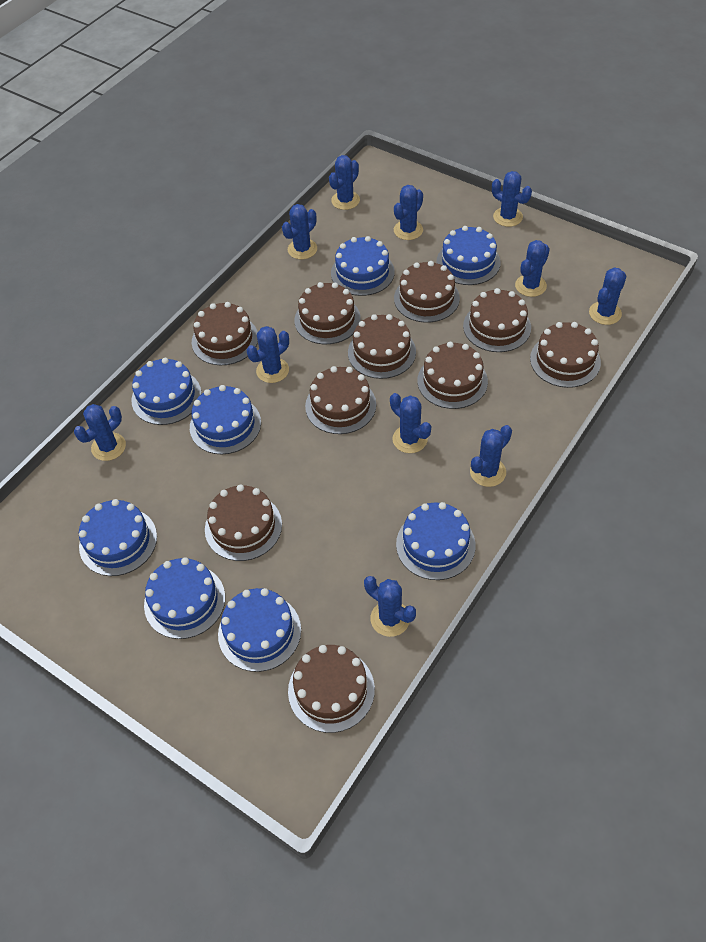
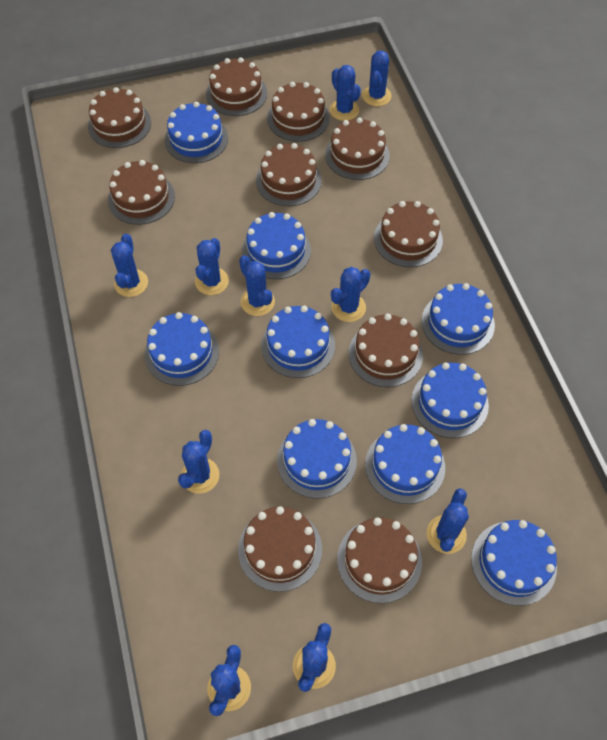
blue cactus: [74,404,126,461] [247,326,289,383] [282,204,317,259] [329,155,360,210] [364,576,416,637] [390,393,431,453] [394,185,423,240] [470,425,512,487] [492,171,532,227] [515,240,550,297] [589,268,627,325] = 11 -> [111,234,148,297] [178,430,219,494] [195,238,229,295] [207,645,251,716] [239,255,275,316] [293,623,336,692] [330,65,361,121] [331,267,370,322] [362,50,392,106] [427,488,469,554] = 10
blue cake: [79,499,157,576] [131,358,202,425] [144,557,225,639] [190,385,261,454] [218,588,301,672] [331,236,395,296] [396,502,476,580] [436,226,500,285] = 8 -> [145,312,219,386] [164,102,228,163] [242,212,311,279] [261,306,335,378] [277,419,357,499] [365,424,445,504] [411,362,489,438] [422,283,495,355] [471,520,557,606] = 9

